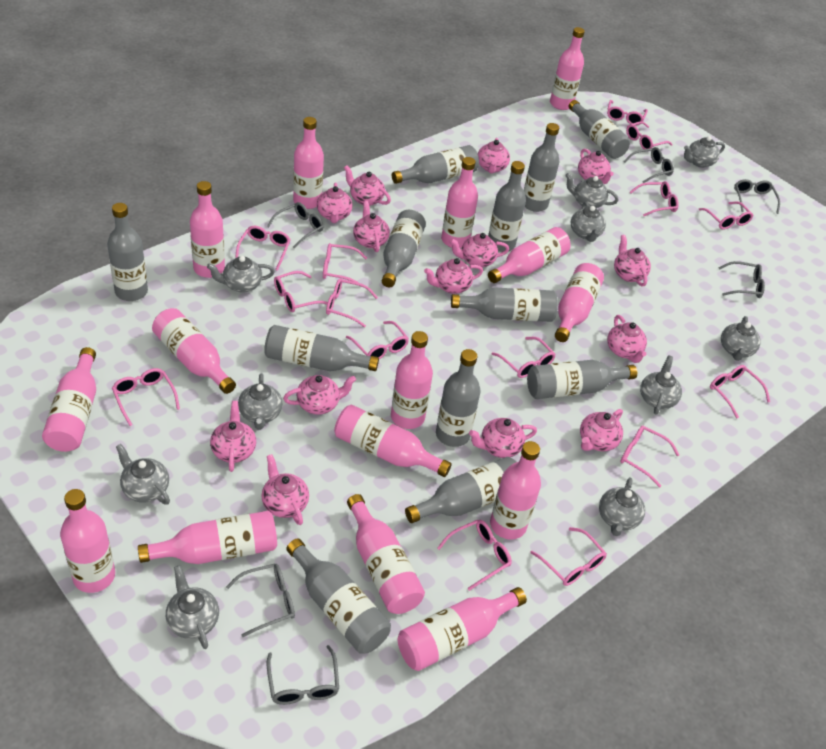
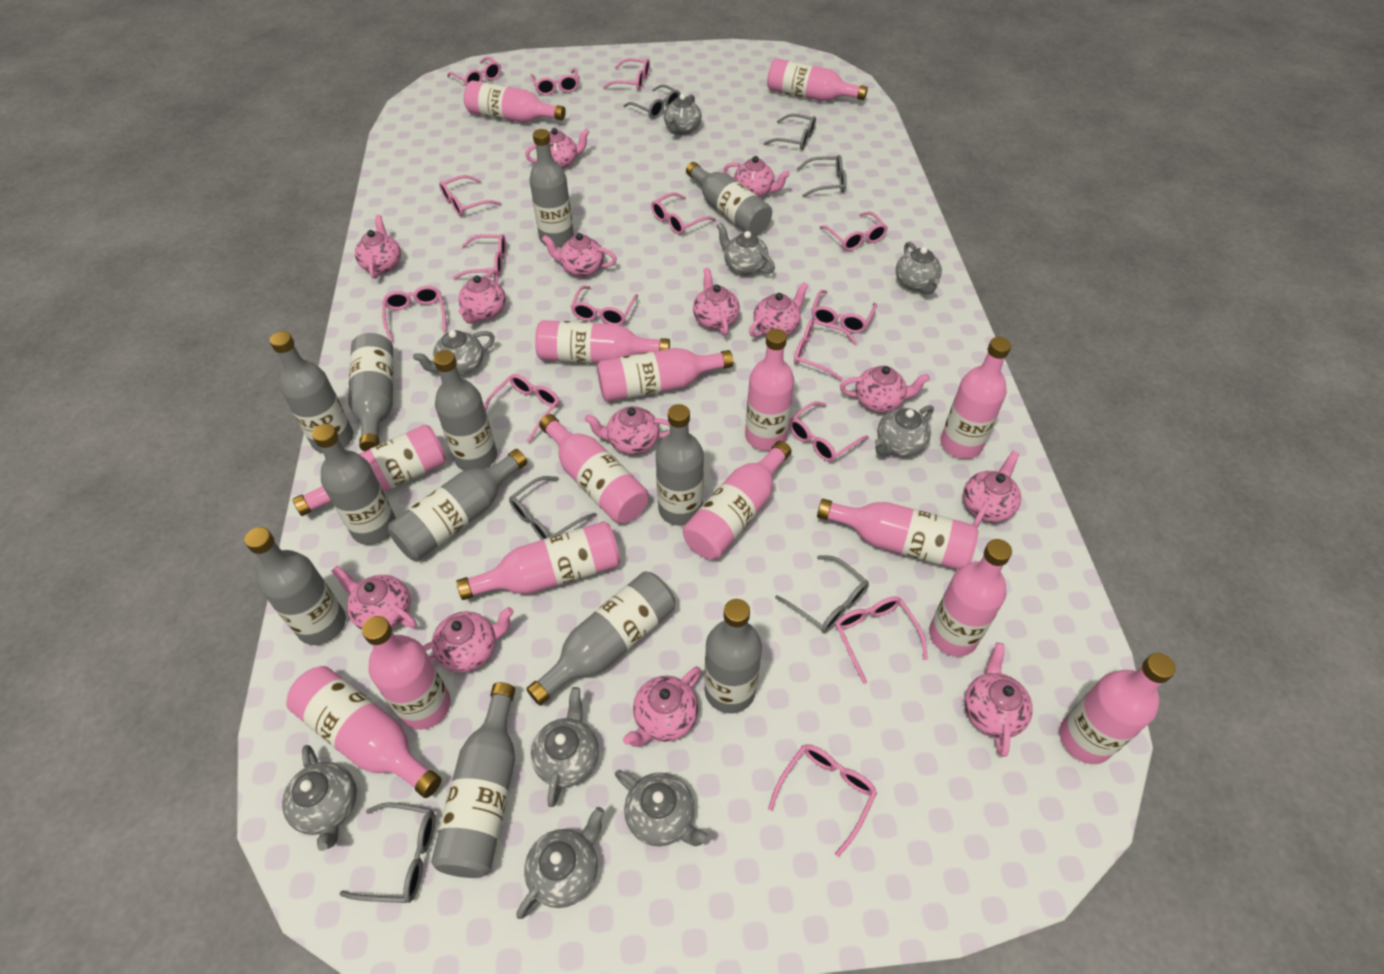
grey teapot: [116,444,170,505] [166,565,219,649] [207,256,275,293] [238,373,283,430] [565,173,618,208] [571,202,606,242] [599,477,645,536] [640,355,682,415] [684,136,725,168] [721,316,761,361] = 10 -> [282,745,357,851] [413,330,495,376] [516,807,605,919] [531,687,599,807] [615,770,711,846] [664,94,702,135] [717,223,775,275] [875,405,934,457] [896,242,942,294] = 9

